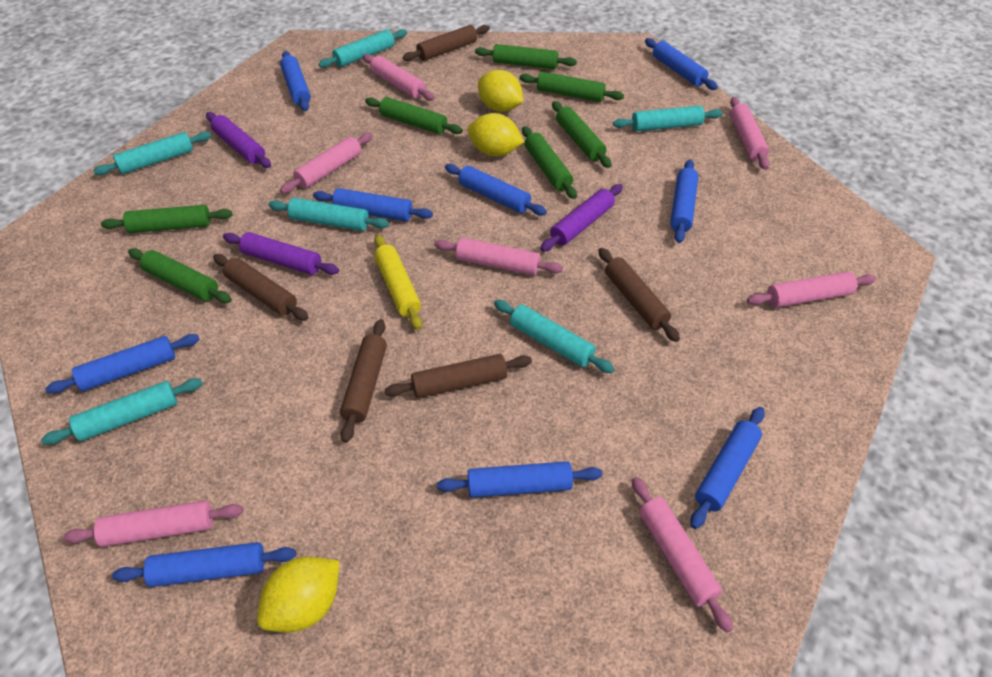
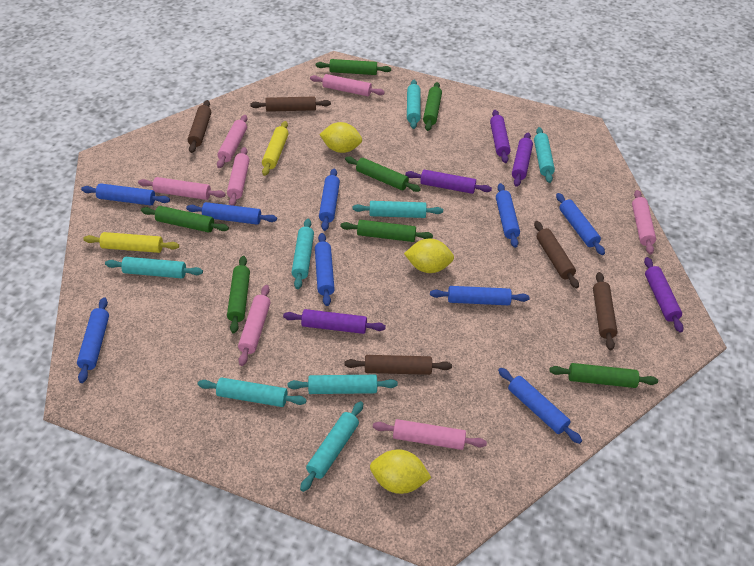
purple rolling pin: [206,112,271,168] [223,232,339,275] [540,184,623,252] = 3 -> [283,309,386,334] [405,170,492,194] [490,110,511,163] [512,133,533,187] [644,257,684,333] = 5
turquoise rolling pin: [41,378,203,445] [93,131,211,175] [269,198,389,231] [318,29,407,68] [494,300,614,373] [613,105,723,132] = 6 -> [105,257,203,278] [198,377,307,407] [288,375,398,394] [291,219,314,289] [300,401,363,492] [352,201,443,218] [407,80,421,129] [534,127,555,183] = 8
yellow rolling pin: [374,235,422,330] = 1 -> [83,232,179,253] [262,121,289,176] = 2

